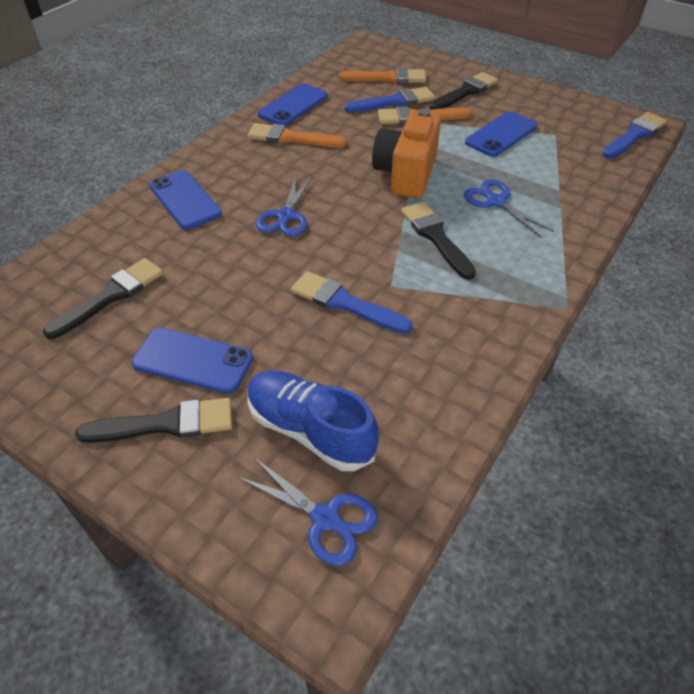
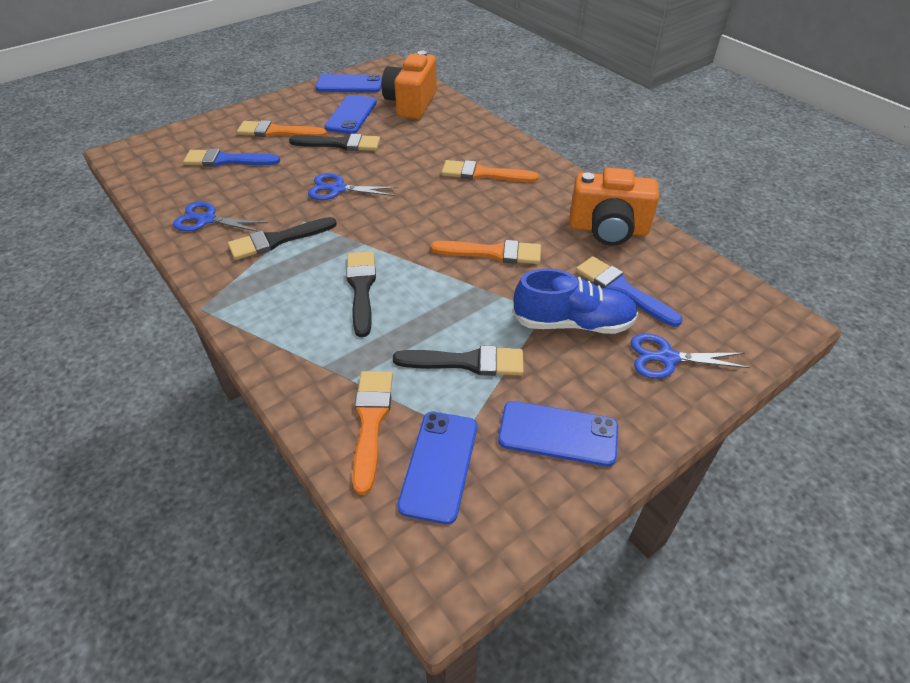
blue brush: [291,271,413,334] [345,87,435,112] [603,112,667,159] = 3 -> [183,149,280,167] [576,256,682,327] = 2
orange brush: [248,123,346,147] [339,68,426,84] [377,106,472,124] = 3 -> [237,120,327,137] [352,371,393,495] [430,240,541,264] [442,160,539,182] = 4
orange camera: [372,109,441,198] = 1 -> [381,51,437,119] [569,168,659,246] = 2

